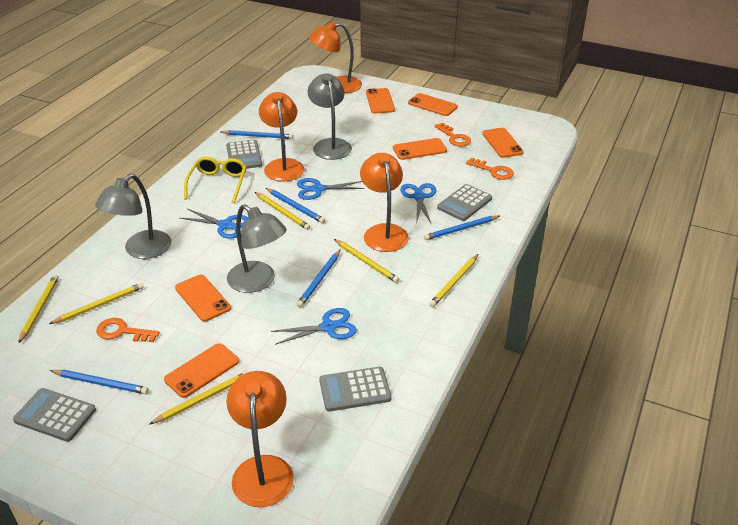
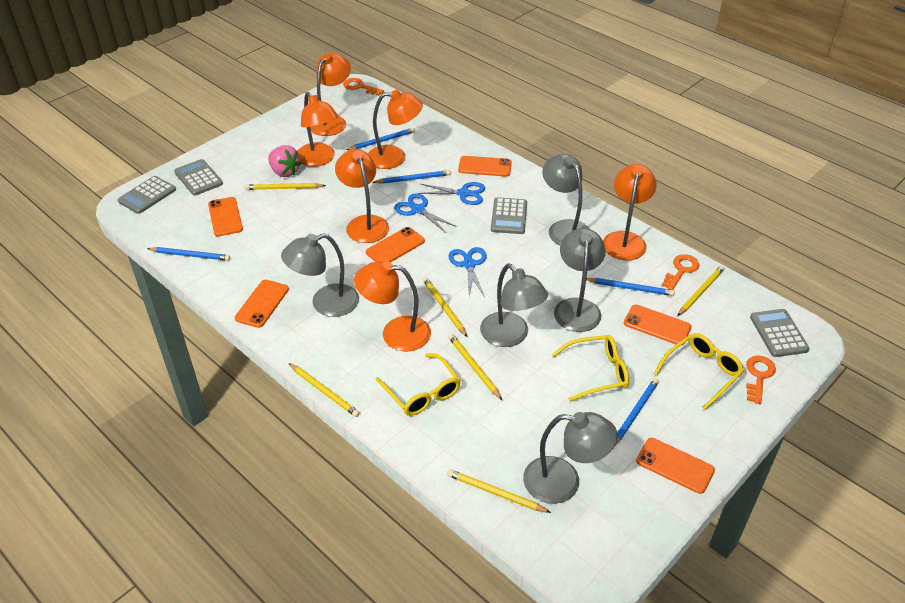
blue scissors: [180,209,249,239] [271,308,357,345] [297,178,365,200] [400,183,436,224] = 4 -> [394,193,457,232] [418,182,485,205] [448,247,487,297] = 3
grey lamp: [95,174,171,259] [227,204,287,293] [307,73,352,160] = 3 -> [281,233,359,317] [480,263,548,347] [523,412,618,504] [542,154,590,246] [554,228,606,332] = 5
orange lamp: [226,371,294,507] [259,92,304,182] [309,22,362,93] [360,153,409,252] = 4 -> [298,92,338,167] [310,53,351,136] [335,149,389,243] [354,261,431,351] [368,90,423,169] [603,164,657,260] = 6
pink strawberry: none = 0 -> [268,145,302,177] = 1
yellow glasses: [184,156,247,203] = 1 -> [376,353,461,416] [552,335,629,402] [654,333,744,410] = 3

